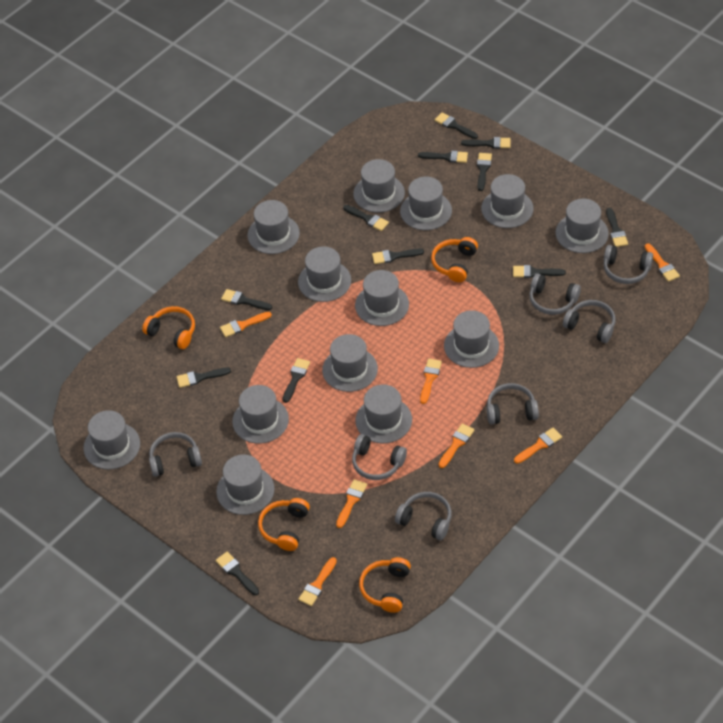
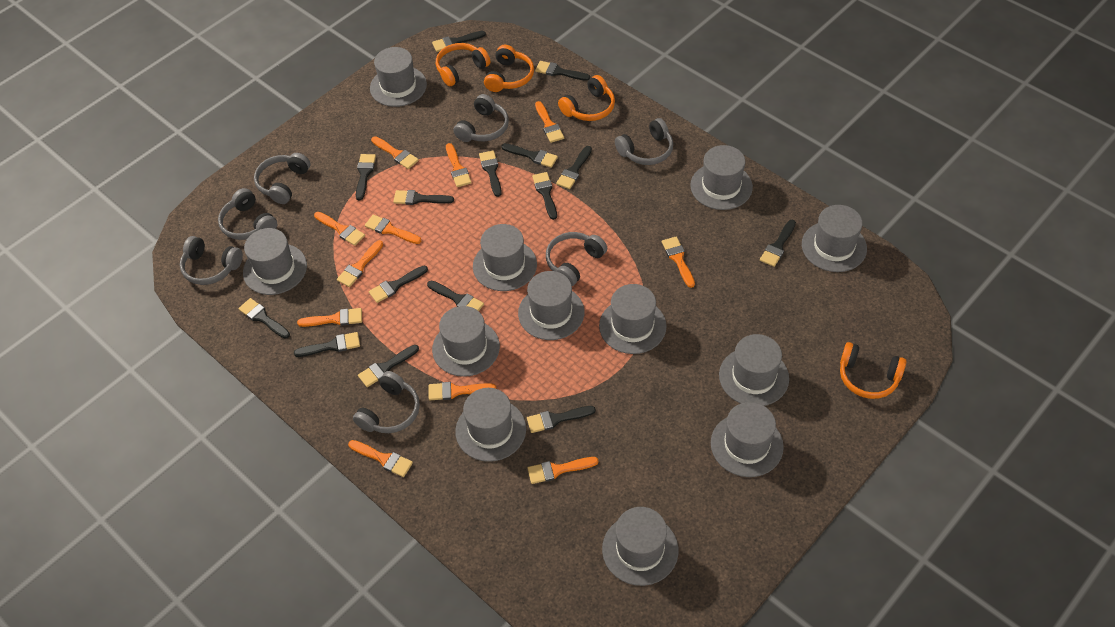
black brush: [176,367,231,388] [216,552,259,595] [221,289,272,310] [283,358,310,403] [343,205,389,231] [372,248,424,264] [418,151,468,163] [435,112,478,139] [461,137,511,149] [477,153,492,191] [513,265,566,278] [606,208,628,247] = 12 -> [238,298,290,338] [294,332,360,357] [356,154,376,200] [358,345,419,387] [369,266,428,303] [393,190,454,205] [427,280,484,311] [432,31,486,52] [479,150,502,197] [502,143,558,168] [527,406,596,433] [532,172,557,220] [535,61,590,81] [556,146,592,189] [760,220,796,267] = 15
grey hat: [83,410,140,469] [216,454,275,515] [232,385,289,444] [247,200,300,254] [298,246,351,302] [322,334,378,392] [353,159,405,213] [355,270,409,326] [355,385,412,443] [400,177,452,230] [444,310,499,368] [481,174,534,228] [556,199,609,253] = 13 -> [243,228,307,295] [370,47,427,107] [432,306,500,377] [455,388,526,462] [473,224,537,291] [518,271,584,340] [599,284,667,354] [602,507,678,586] [690,145,753,210] [711,402,784,477] [719,334,789,406] [802,205,867,272] = 12
orange brush: [220,312,272,337] [298,557,337,606] [336,479,367,528] [420,359,442,404] [438,424,474,468] [514,428,562,464] [645,243,680,282] = 7 -> [297,308,362,327] [314,212,365,246] [337,240,383,287] [348,440,413,477] [365,215,421,244] [371,136,419,169] [429,382,496,400] [446,143,472,187] [527,457,599,484] [535,101,564,143] [662,237,695,288] = 11

